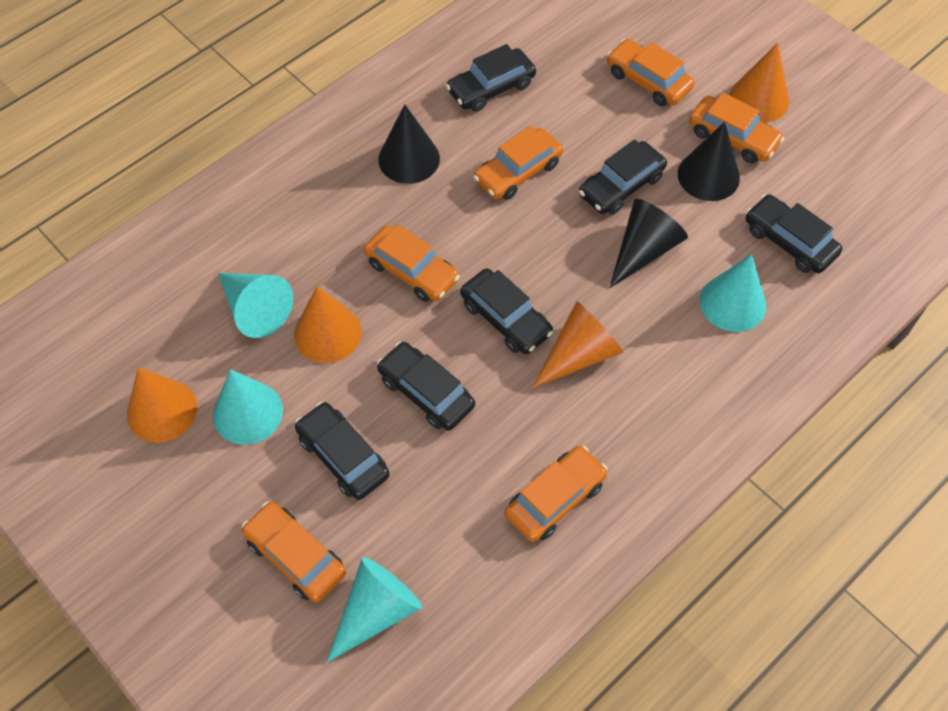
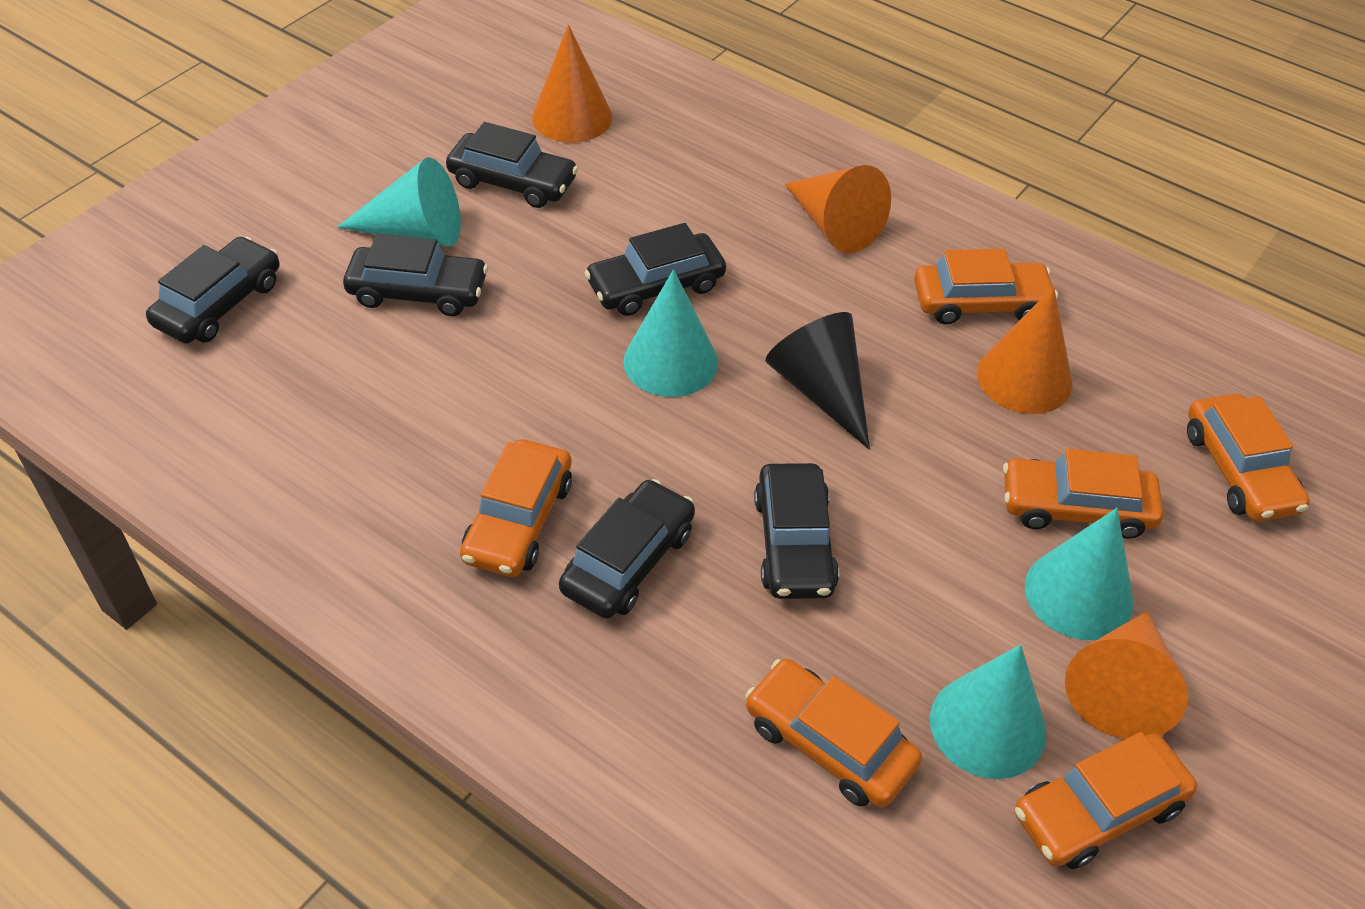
black cone: [378,104,440,184] [609,199,688,288] [678,122,740,201] = 3 -> [766,312,870,449] = 1

